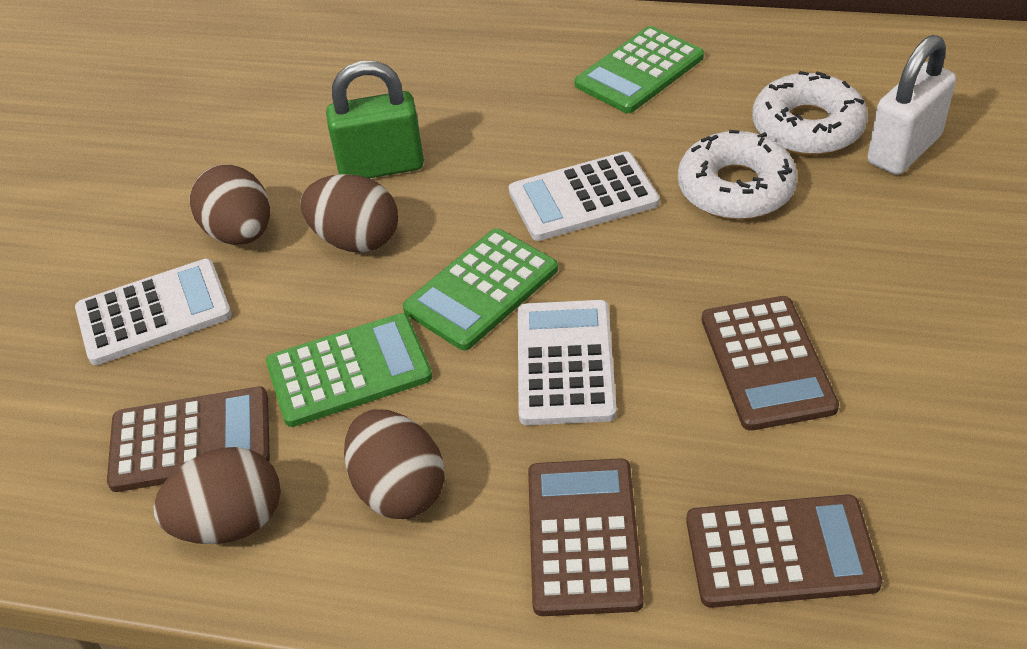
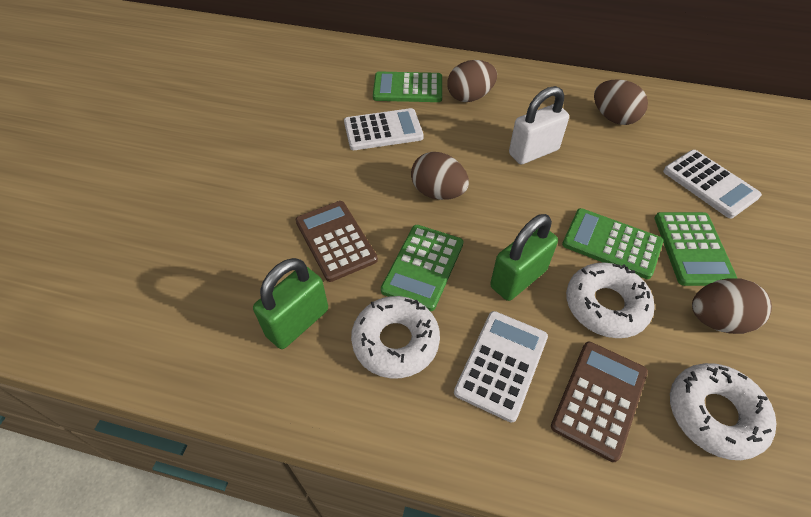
brown calculator: [107,387,270,492] [528,458,644,616] [686,494,882,608] [702,296,839,431] = 4 -> [295,201,378,282] [551,341,648,462] = 2
green calculator: [266,313,432,427] [403,228,558,350] [574,26,704,113] = 3 -> [373,71,442,102] [381,225,463,311] [562,208,663,279] [655,212,737,286] = 4
green padlock: [326,61,424,178] = 1 -> [253,258,328,349] [490,214,558,301] = 2
white donut: [678,130,797,220] [752,71,868,155] = 2 -> [351,296,440,378] [566,262,655,338] [670,363,777,460] = 3

